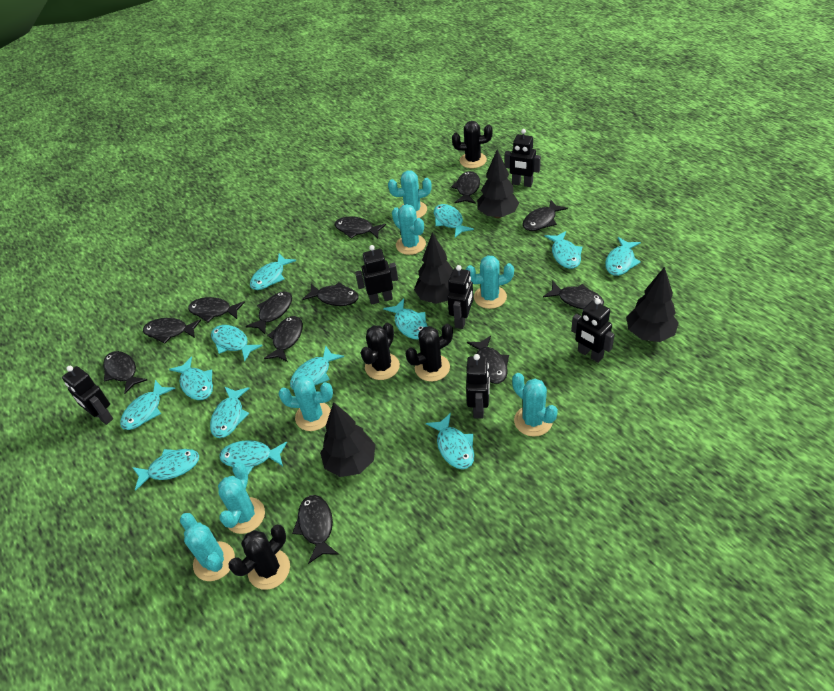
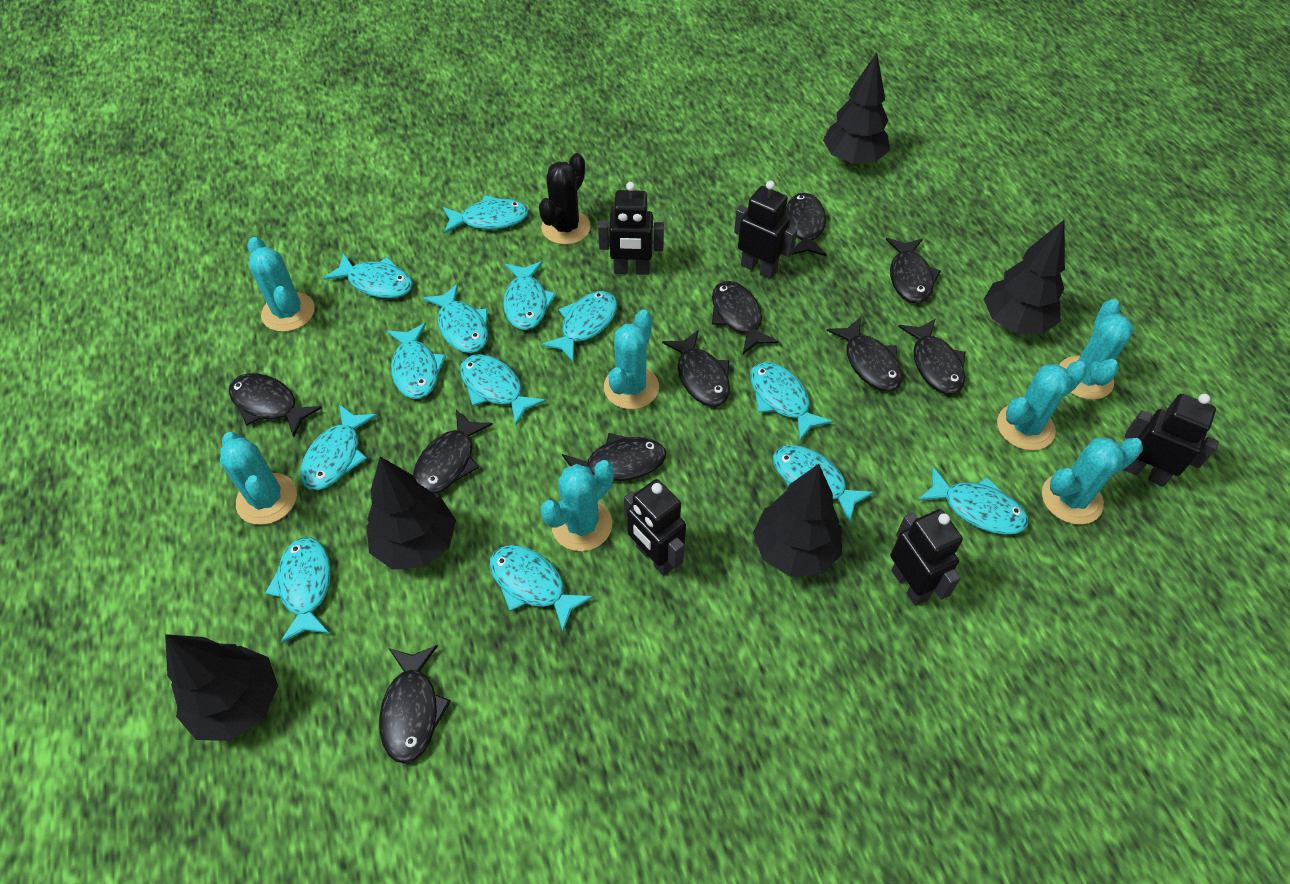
black cactus: [229,525,290,590] [361,323,400,380] [406,324,453,382] [452,121,493,168] = 4 -> [539,153,591,245] = 1
black fish: [103,351,147,394] [143,318,201,344] [188,297,245,322] [246,291,292,334] [264,316,303,362] [292,495,339,564] [302,282,359,306] [335,217,386,239] [451,171,480,204] [467,336,509,384] [522,200,568,231] [543,281,604,309] = 12 -> [229,373,322,437] [379,645,451,763] [413,410,493,494] [562,433,666,481] [662,330,730,407] [712,281,779,354] [784,193,827,256] [827,317,902,392] [886,238,941,304] [898,319,966,394] = 10
black robot: [62,366,114,425] [355,245,398,305] [448,265,473,329] [466,354,490,419] [505,129,541,187] [571,298,615,363] = 6 -> [598,182,664,275] [624,479,686,575] [734,181,797,279] [890,509,963,606] [1123,394,1219,487] = 5
black tree: [320,402,375,477] [414,233,453,304] [477,150,519,218] [626,267,679,342] = 4 -> [165,634,278,741] [366,456,456,570] [753,464,842,577] [823,52,890,165] [983,220,1065,334] = 5

